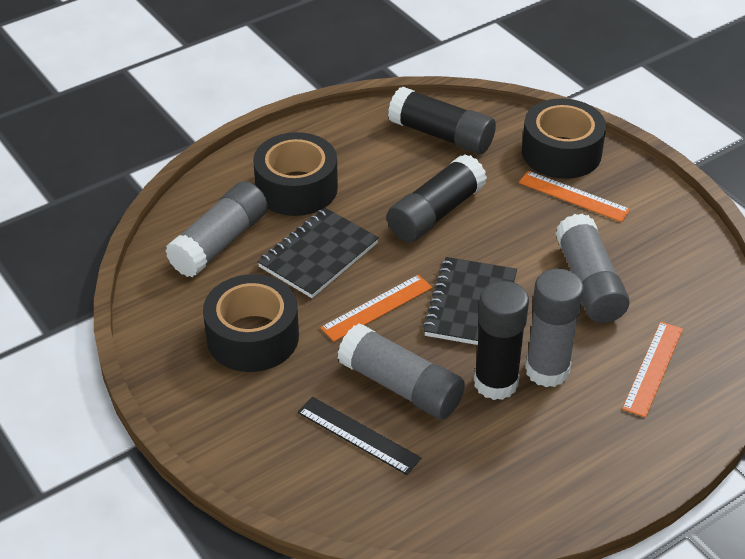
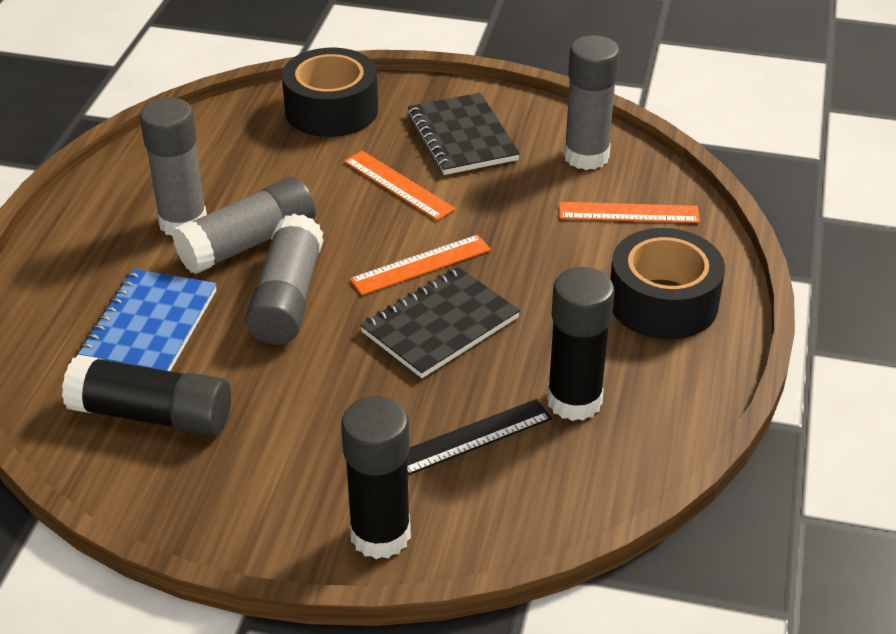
black tape: [203,274,299,372] [253,132,338,216] [522,98,606,179] = 3 -> [282,48,378,137] [610,228,725,339] = 2
blue notebook: none = 0 -> [78,269,217,371] = 1

